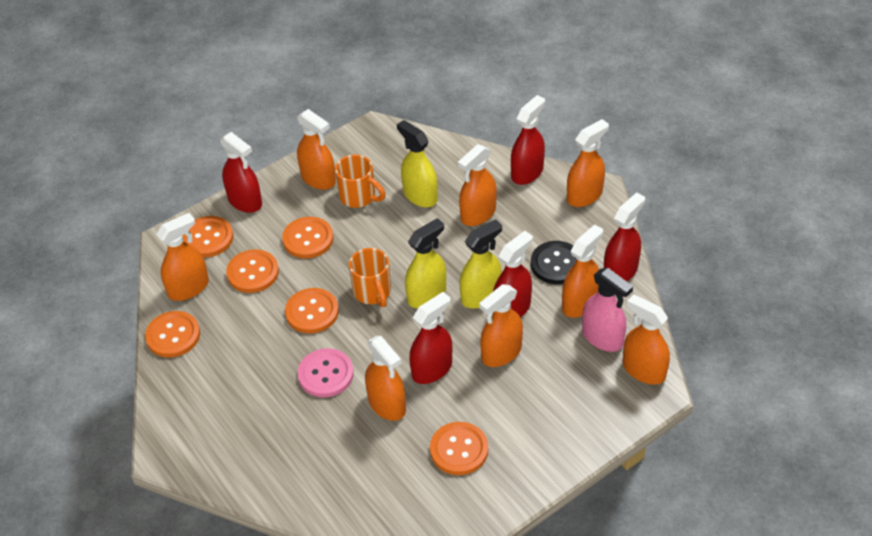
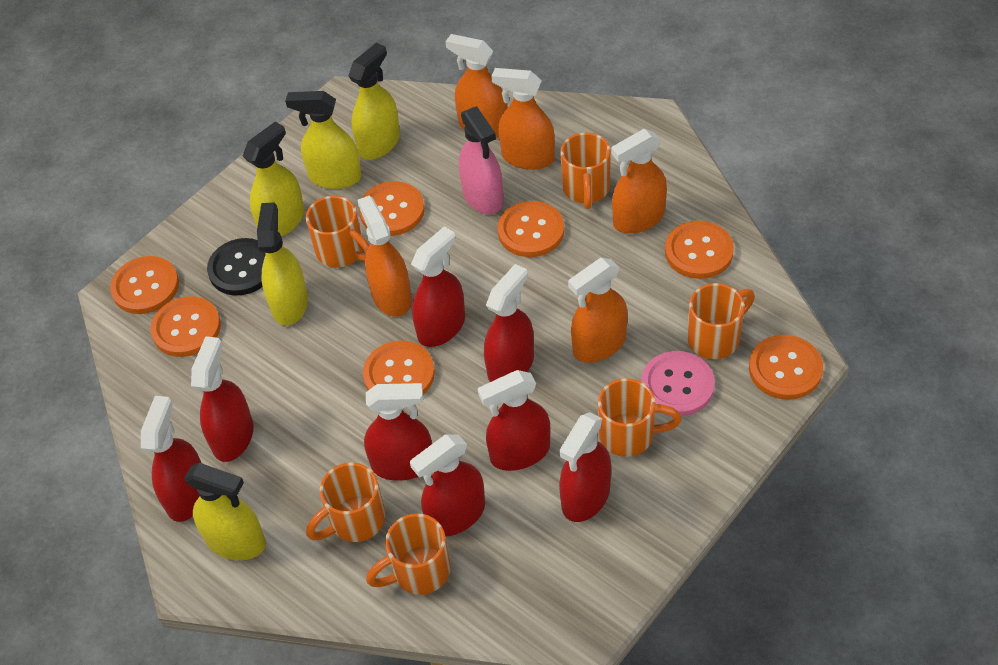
orange button: [145,311,200,358] [183,216,233,258] [226,249,279,293] [282,217,334,258] [285,288,339,334] [430,422,488,475] = 6 -> [110,256,179,314] [150,296,221,357] [359,181,425,236] [363,341,435,395] [498,201,564,257] [665,221,734,279] [749,335,823,400] = 7
orange mug: [335,155,386,208] [349,248,391,307] = 2 -> [306,196,369,267] [306,462,385,542] [366,514,451,595] [560,133,611,209] [598,378,682,457] [687,283,755,359] = 6
orange spray bottle: [156,213,209,301] [297,109,336,190] [365,336,406,421] [458,144,497,226] [480,284,523,367] [562,224,603,318] [567,119,609,207] [623,294,670,385] = 8 -> [357,196,412,317] [445,34,507,138] [491,68,555,170] [568,258,628,363] [611,129,667,233] = 5
red spray bottle: [220,132,262,213] [409,292,452,384] [493,231,533,318] [511,95,545,185] [604,192,645,281] = 5 -> [141,396,201,522] [191,336,254,462] [364,383,432,481] [410,434,485,537] [411,226,465,347] [478,370,551,471] [484,264,534,382] [559,412,611,522] = 8
yellow spray bottle: [397,120,438,207] [405,218,446,308] [460,219,502,309] = 3 -> [184,463,266,560] [243,122,305,237] [257,202,308,325] [285,91,362,189] [348,43,400,160] = 5

